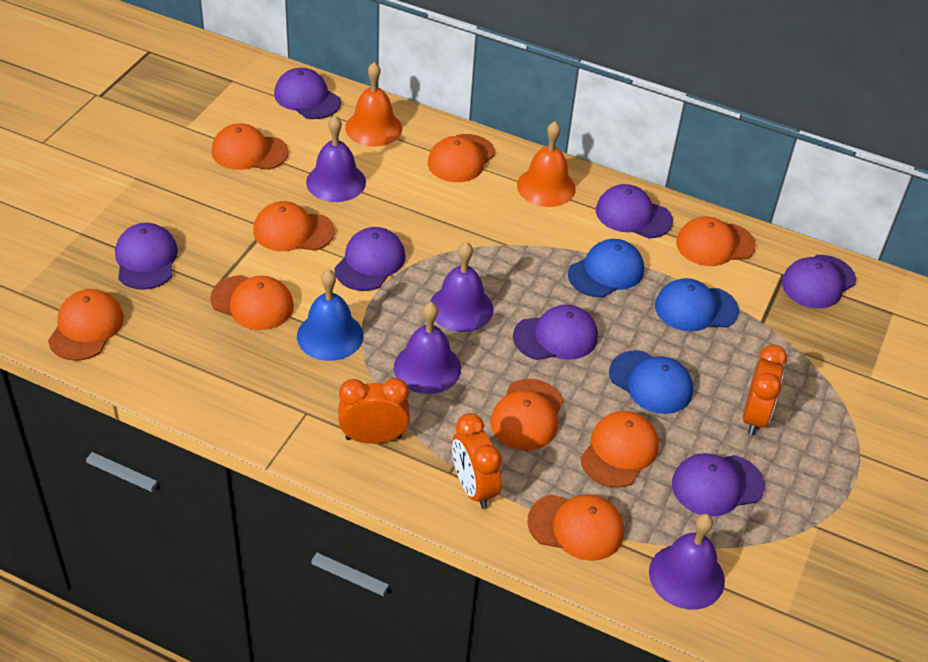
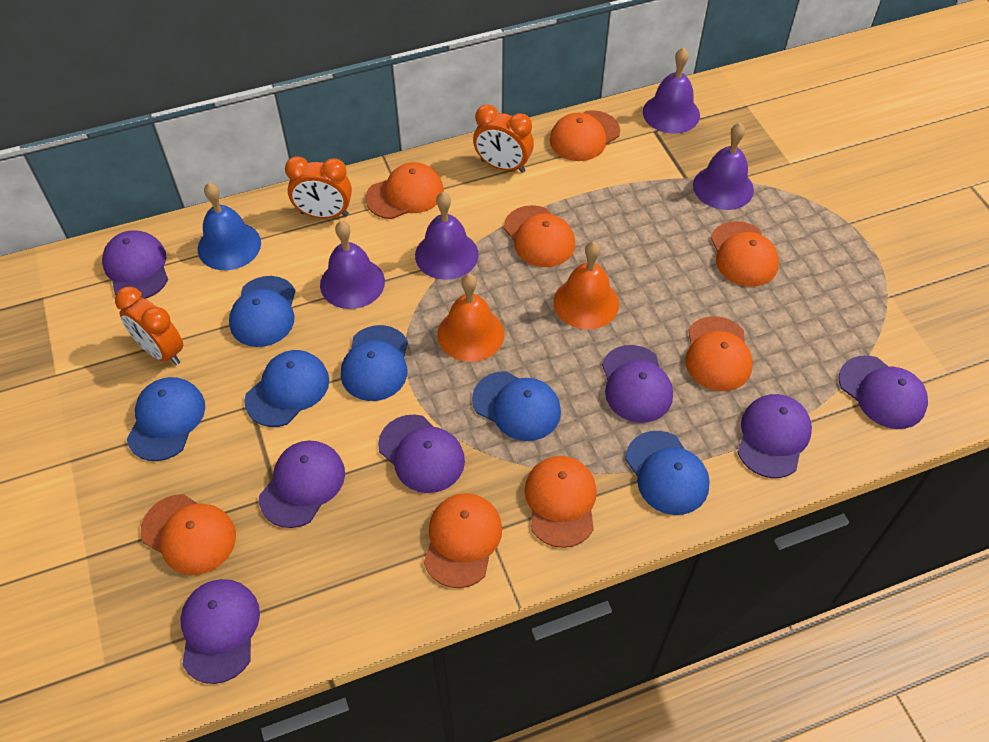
blue cap: [568,239,644,297] [609,350,693,414] [655,278,739,332] = 3 -> [127,377,205,461] [229,276,295,347] [244,350,329,427] [341,325,408,401] [472,371,561,441] [626,431,710,515] = 6
orange cap: [48,289,124,361] [210,275,294,330] [211,123,289,170] [253,201,335,251] [428,134,495,182] [490,379,563,450] [527,494,624,561] [580,411,659,488] [676,217,756,266] = 9 -> [141,494,236,575] [366,162,444,219] [424,493,502,588] [504,205,575,267] [524,456,597,548] [550,110,620,161] [685,316,753,391] [711,221,779,287] = 8

